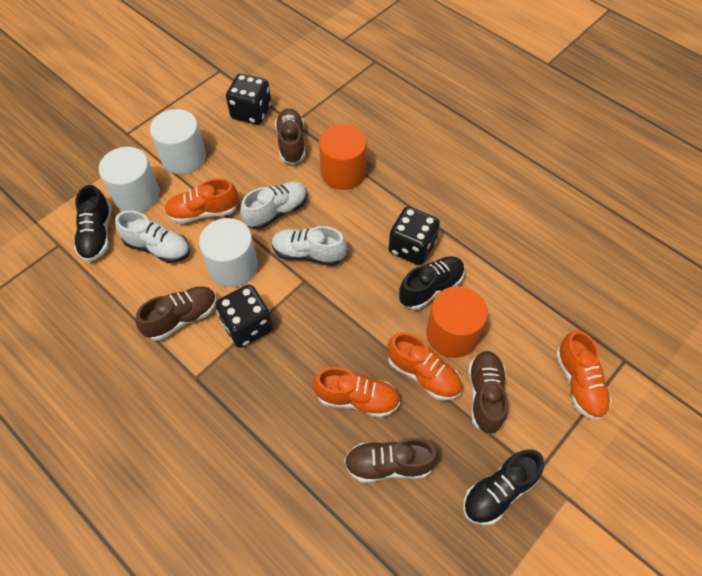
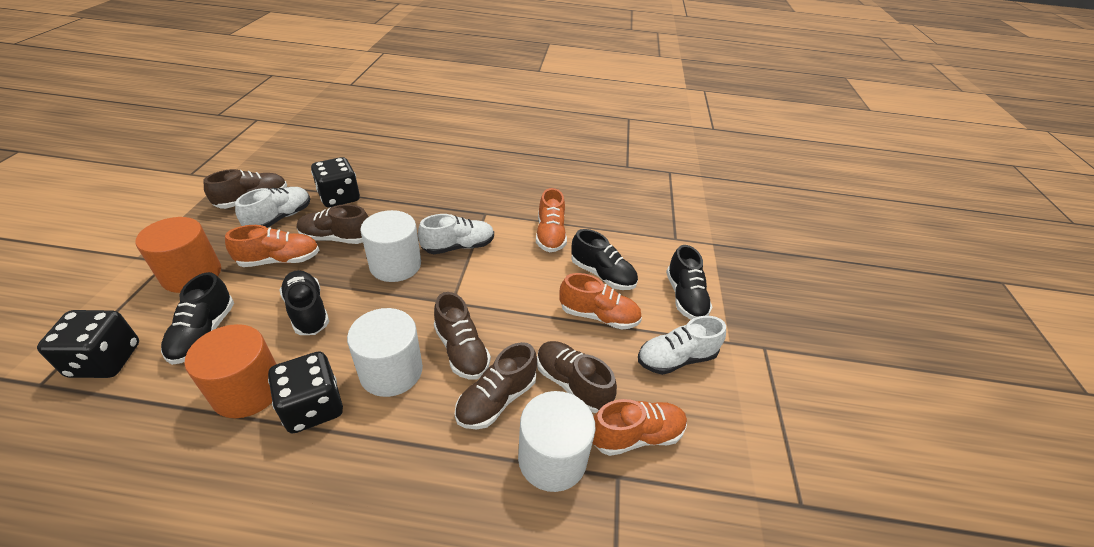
black shoe: [74,185,112,262] [399,256,465,309] [463,449,544,526] = 3 -> [161,272,234,365] [279,270,329,335] [571,229,638,290] [666,245,712,320] = 4
brown shoe: [135,286,217,341] [275,108,305,164] [344,438,439,483] [468,351,508,434] = 4 -> [204,169,287,209] [297,204,369,244] [434,292,491,380] [455,342,537,430] [537,341,617,413] = 5

